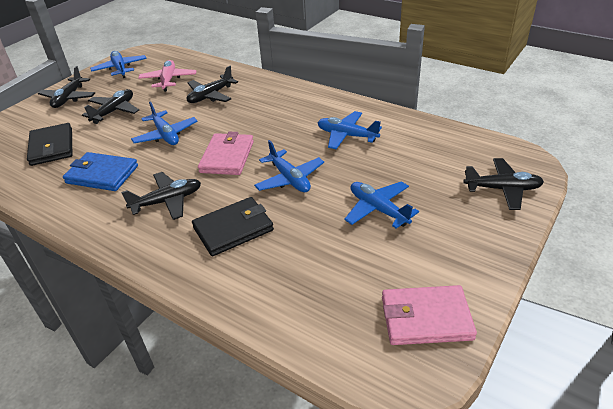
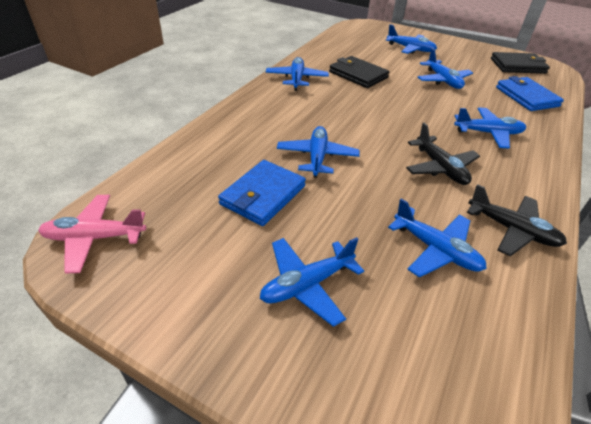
black plane: [38,66,95,108] [82,89,139,124] [121,172,201,220] [187,66,238,103] [463,158,544,210] = 5 -> [406,123,480,185] [467,184,567,256] = 2
blue plane: [90,51,147,78] [131,101,198,145] [254,140,324,192] [317,111,382,149] [344,181,419,229] = 5 -> [260,237,364,327] [266,57,329,91] [277,126,359,178] [386,24,437,54] [388,199,487,278] [418,48,473,89] [454,108,526,149] = 7
blue wallet: [63,152,138,191] = 1 -> [218,160,306,226] [496,76,564,111] = 2
pink wallet: [198,132,254,175] [382,285,477,345] = 2 -> none = 0

